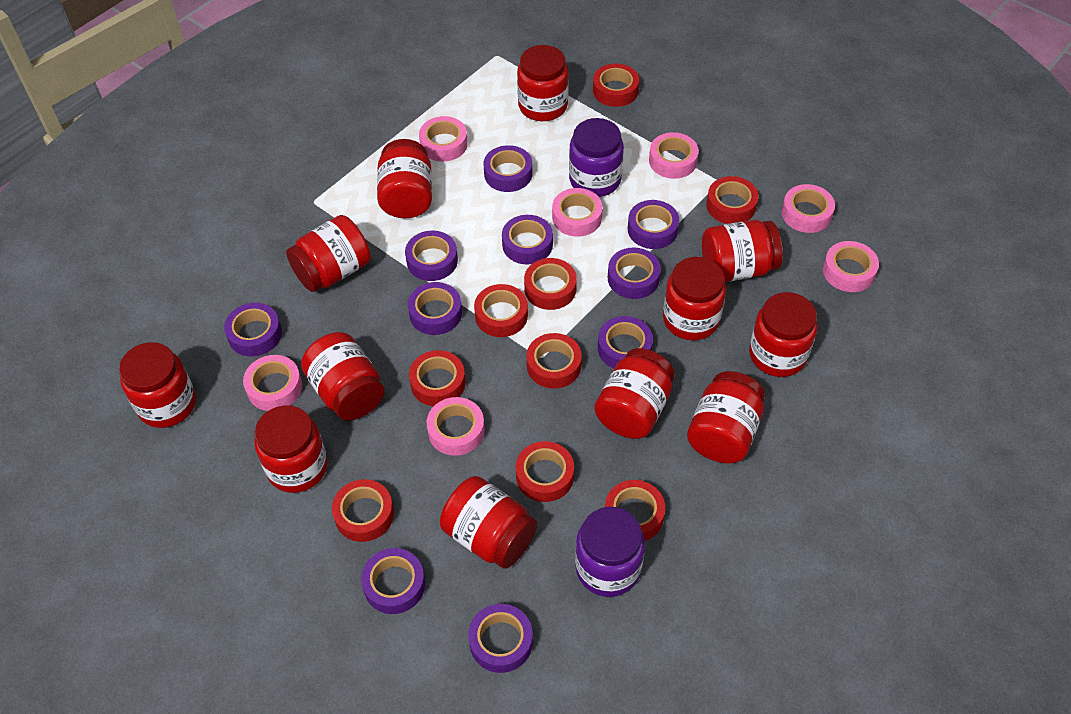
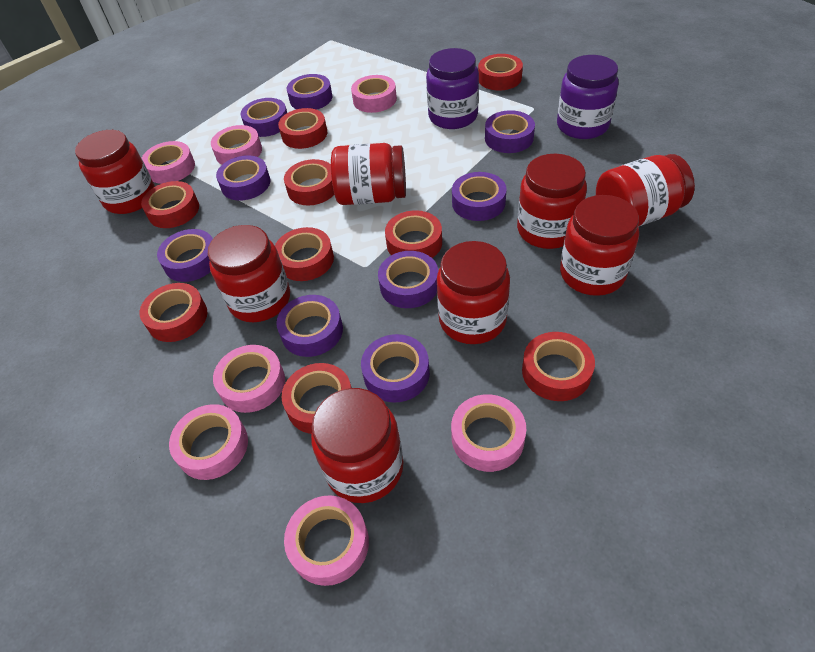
purple tape: [224,303,282,356] [361,548,425,614] [405,231,458,281] [408,282,462,335] [468,604,533,673] [483,145,532,192] [502,215,553,265] [598,316,653,368] [608,248,661,299] [628,200,679,249] = 10 -> [157,229,213,282] [216,155,270,201] [241,98,287,137] [276,295,343,357] [287,74,333,110] [361,334,430,402] [378,251,438,308] [452,172,507,221] [485,110,535,153] = 9
red jar: [119,342,196,428] [254,405,327,493] [286,215,371,292] [301,332,385,421] [377,139,432,218] [440,476,537,569] [517,45,569,121] [594,348,675,439] [663,257,726,340] [687,371,765,463] [702,220,783,282] [749,292,817,377] = 12 -> [75,130,155,214] [208,225,290,322] [311,388,404,503] [331,143,406,205] [437,241,510,344] [517,154,587,249] [560,195,639,296] [596,154,695,227] = 8

